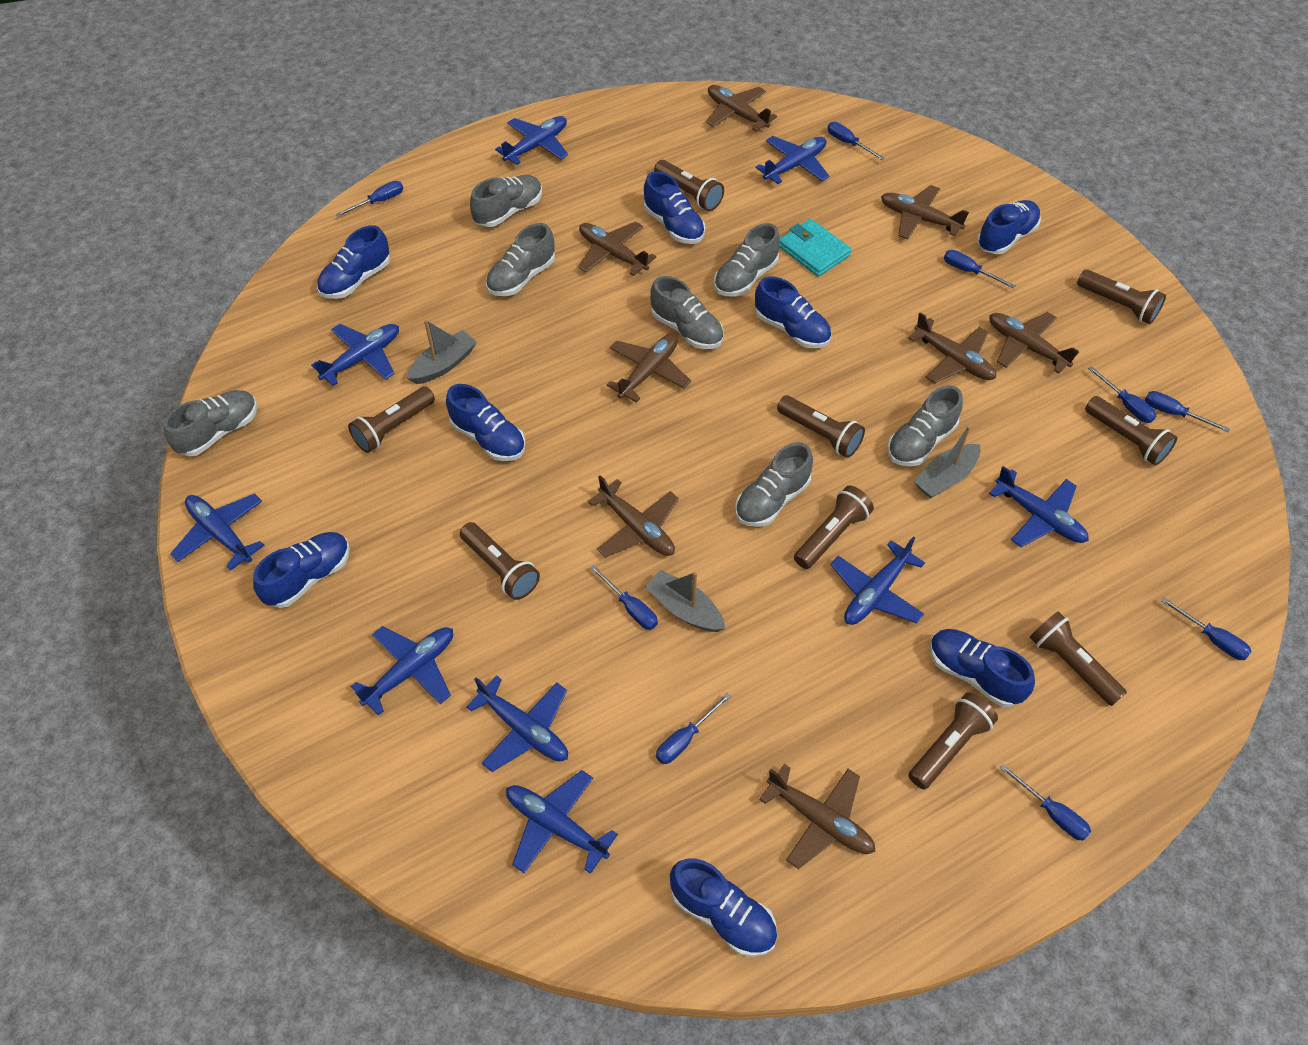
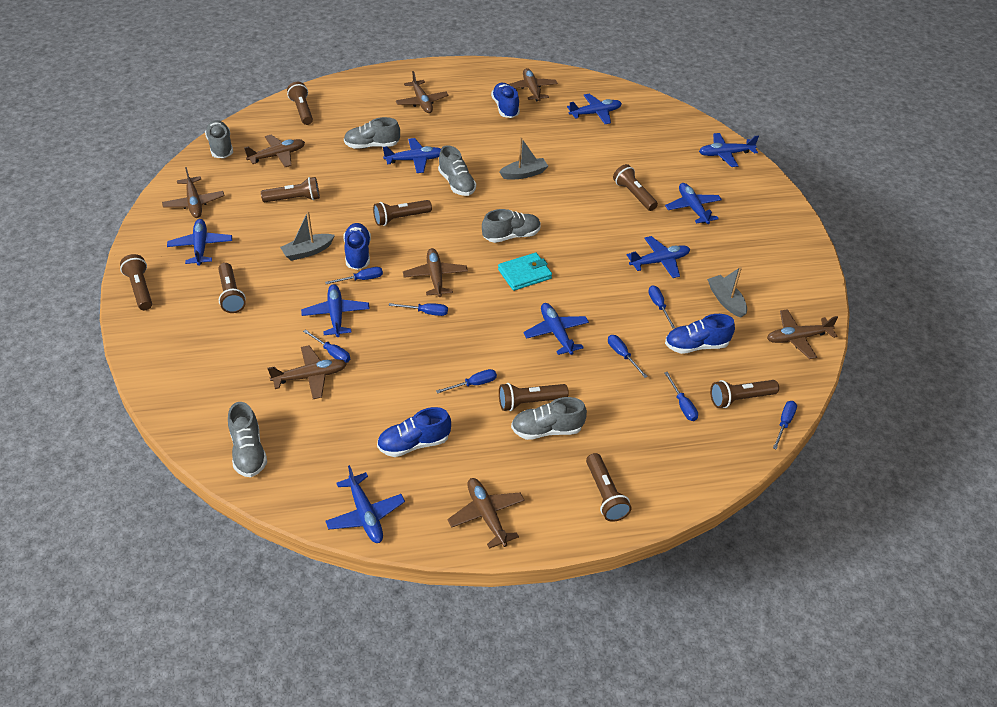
blue screwdriver: [336,181,403,217] [590,565,658,630] [656,693,731,764] [827,122,885,160] [944,250,1016,289] [1000,764,1091,841] [1088,366,1156,423] [1145,391,1230,432] [1161,598,1252,660] = 9 -> [303,329,350,363] [325,267,383,284] [389,303,448,316] [436,369,497,394] [608,335,648,378] [648,285,675,329] [664,372,698,421] [773,401,797,450] = 8
blue shoe: [253,532,350,608] [317,225,390,299] [446,384,526,461] [644,171,705,244] [670,858,777,957] [755,276,831,348] [930,629,1035,707] [977,200,1041,254] = 8 -> [343,223,371,270] [377,407,451,457] [491,83,520,118] [665,314,735,354] = 4
grey shoe: [164,390,258,456] [470,175,542,227] [486,223,555,296] [650,276,724,349] [714,223,780,297] [735,442,813,527] [887,385,963,466] = 7 -> [205,120,233,158] [228,402,267,477] [344,117,400,149] [438,145,476,196] [482,209,541,243] [511,397,587,440] = 6

